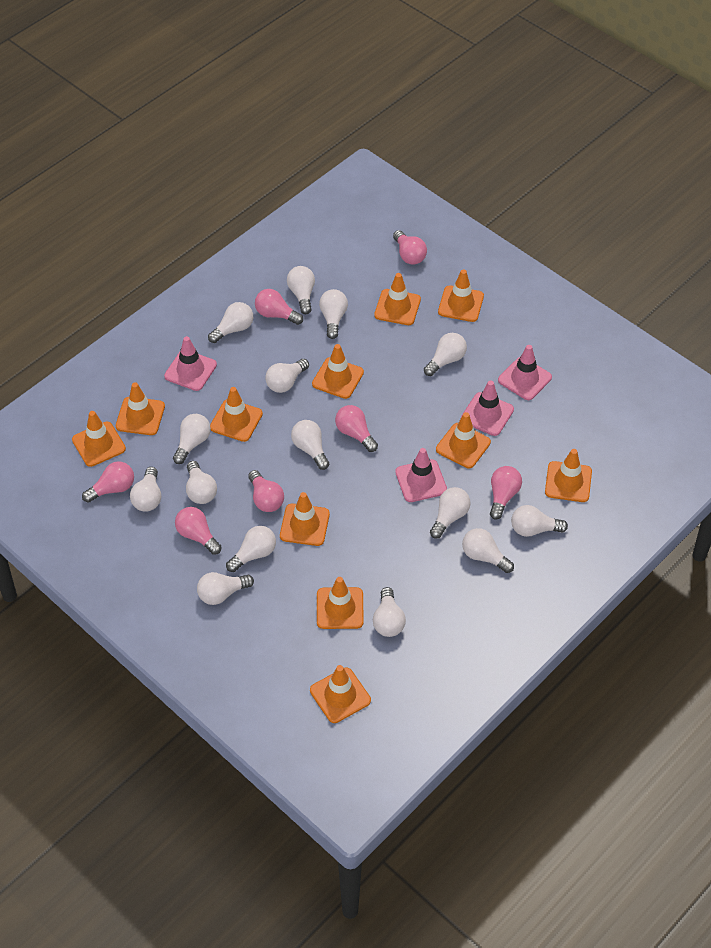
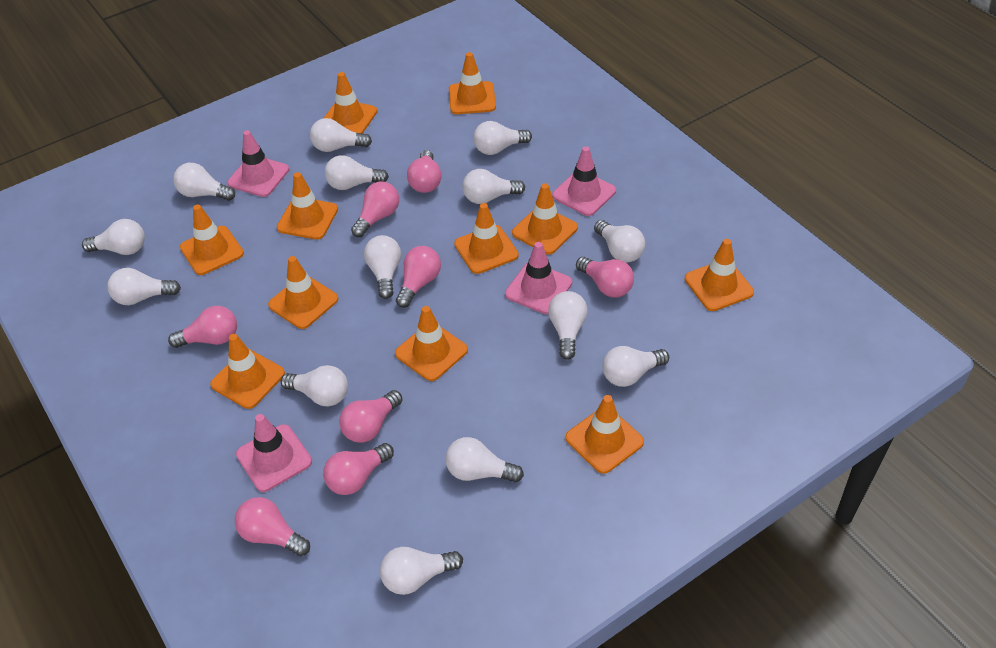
pink light bulb: [82,462,134,503] [175,507,222,555] [248,470,284,512] [255,289,303,325] [335,405,378,452] [393,230,427,265] [490,466,522,520] = 7 -> [168,306,237,348] [235,497,310,556] [323,443,394,495] [339,390,402,443] [351,182,399,237] [396,246,441,308] [407,150,442,193] [576,257,634,297] = 8
white light bulb: [130,467,161,512] [173,414,211,464] [186,461,217,504] [197,572,254,605] [208,302,253,343] [226,526,276,572] [265,359,309,393] [287,266,315,314] [291,420,329,470] [319,289,348,339] [373,587,406,637] [424,333,467,376] [430,487,470,539] [462,528,514,573] [511,505,568,537] = 15 -> [82,219,145,255] [107,268,181,305] [173,163,235,201] [281,365,348,406] [310,118,372,152] [325,155,389,190] [364,235,401,299] [380,547,463,595] [445,437,524,482] [462,169,525,204] [473,121,532,155] [548,291,588,360] [594,220,645,263] [602,346,669,387] = 14

